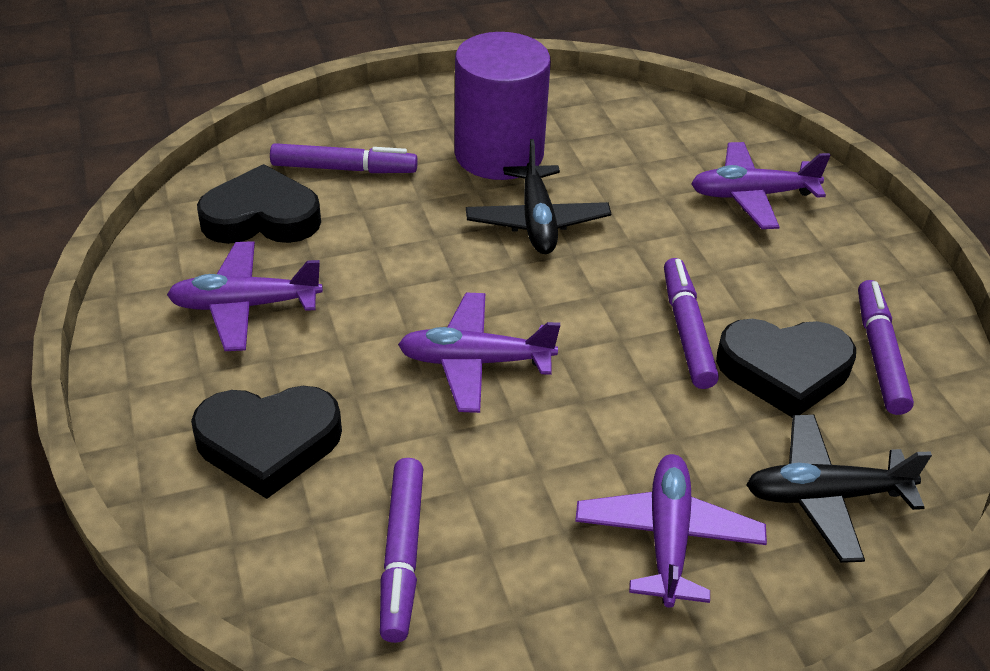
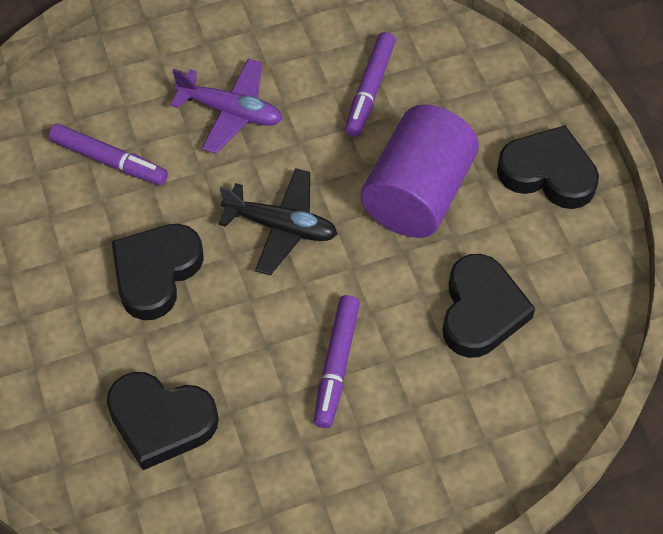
black heart: [191,386,342,499] [197,164,321,244] [716,319,856,417] = 3 -> [107,372,219,470] [112,224,204,320] [443,254,535,358] [497,125,599,209] = 4
black plane: [466,139,611,254] [747,415,932,563] = 2 -> [218,168,337,275] = 1
purple marker: [270,143,418,173] [380,458,423,643] [664,258,719,389] [858,280,914,415] = 4 -> [49,124,168,185] [314,295,360,428] [345,32,396,137] = 3
purple plane: [167,241,323,351] [398,293,560,413] [575,454,767,608] [691,142,831,229] = 4 -> [170,59,282,154] = 1

